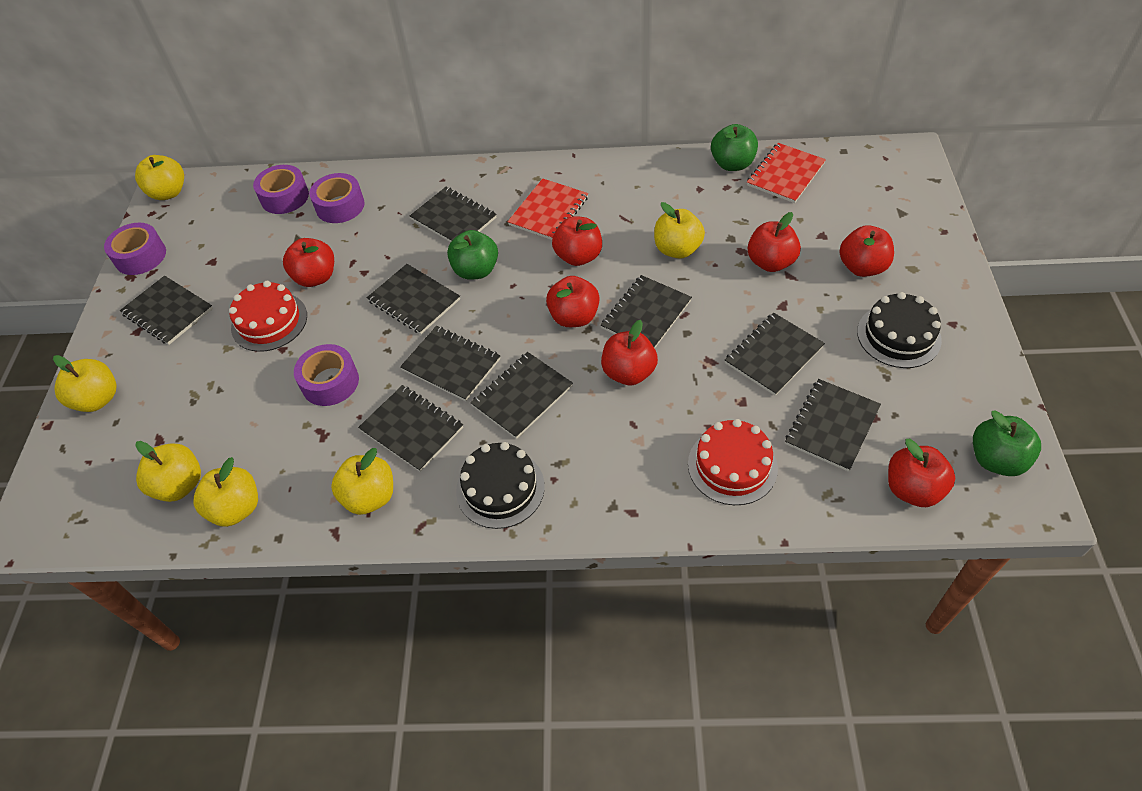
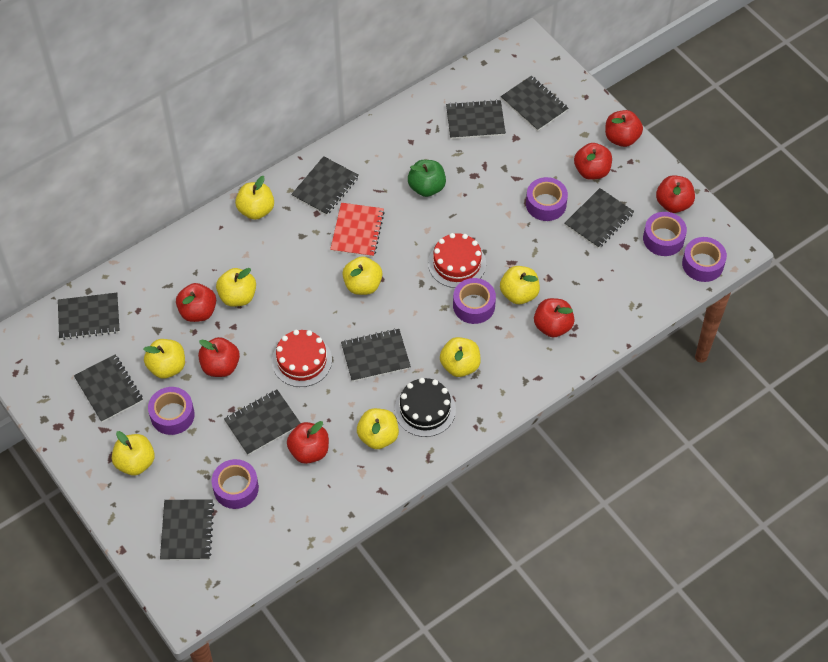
black cake: [456,442,545,529] [857,292,942,368] = 2 -> [395,378,456,437] = 1
green apple: [447,230,498,280] [711,124,758,171] [973,410,1041,476] = 3 -> [408,160,446,197] = 1
purple tape: [104,223,166,275] [253,165,309,214] [294,344,359,406] [309,173,365,223] = 4 -> [148,387,195,435] [212,459,259,509] [453,278,496,324] [526,177,568,221] [643,212,687,256] [682,237,727,282] = 6
red notebook: [508,178,588,240] [747,143,826,203] = 2 -> [330,203,385,257] = 1
yellow apple: [53,355,117,412] [135,155,184,200] [135,441,201,502] [194,457,258,527] [331,448,393,515] [654,202,705,259] = 6 -> [112,431,155,475] [144,339,185,379] [216,268,256,307] [235,176,274,220] [343,256,382,295] [357,408,399,449] [440,337,481,377] [500,266,540,304] = 8

